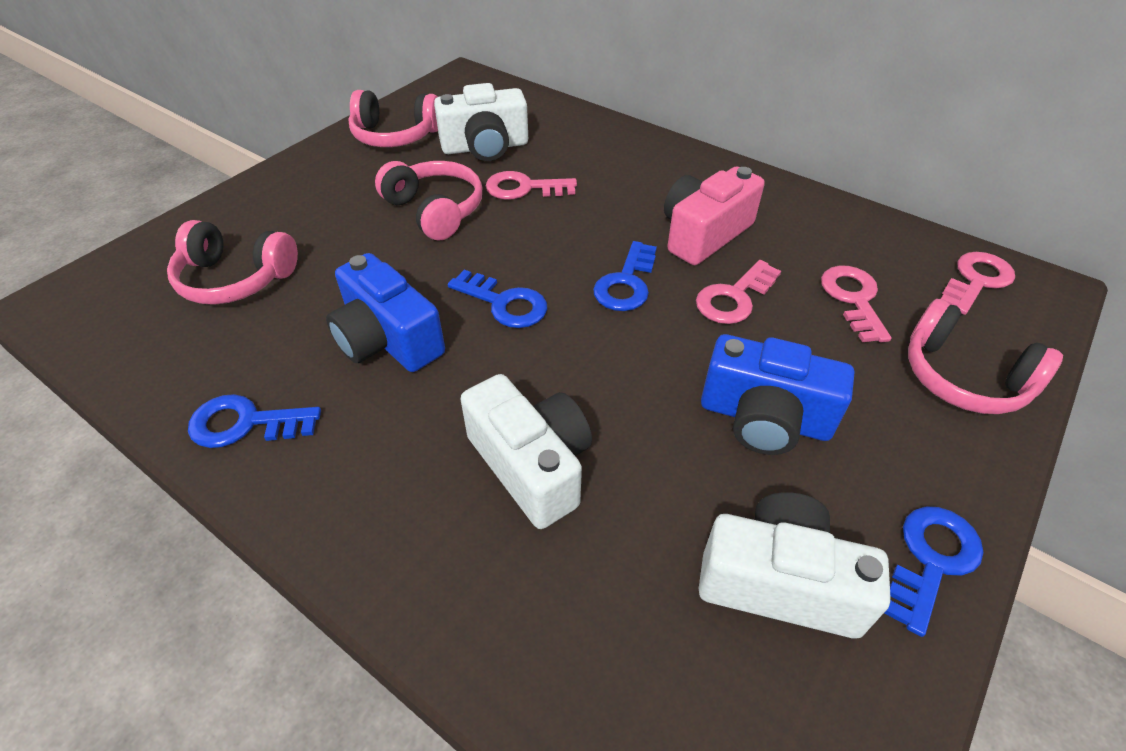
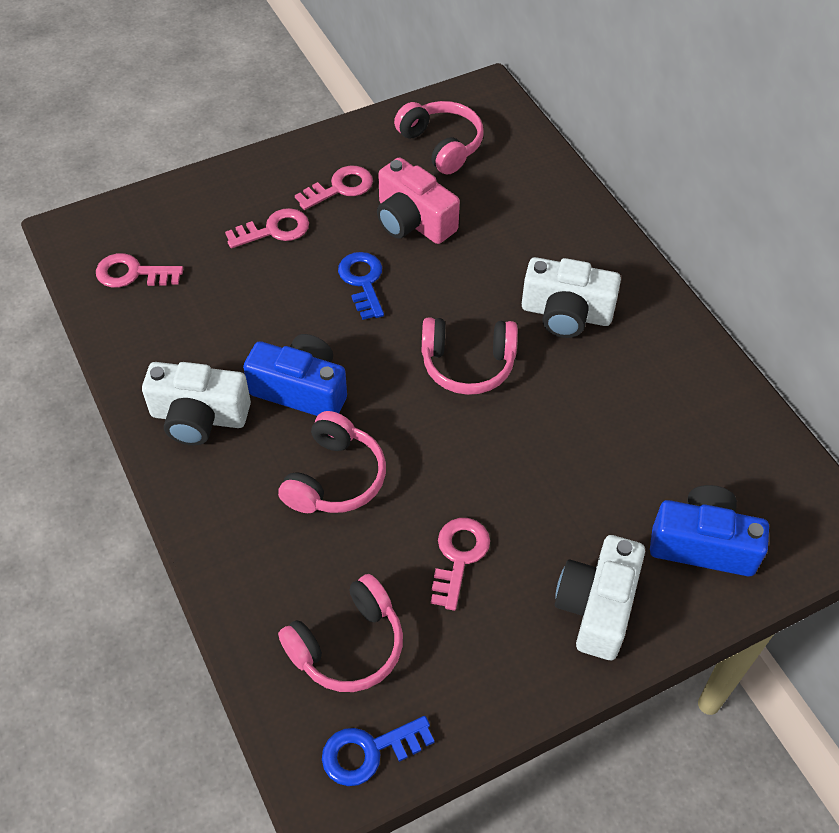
blue key: [188,394,321,448] [448,270,547,328] [593,241,657,311] [884,506,983,637] = 4 -> [322,716,434,786] [338,252,384,320] = 2

